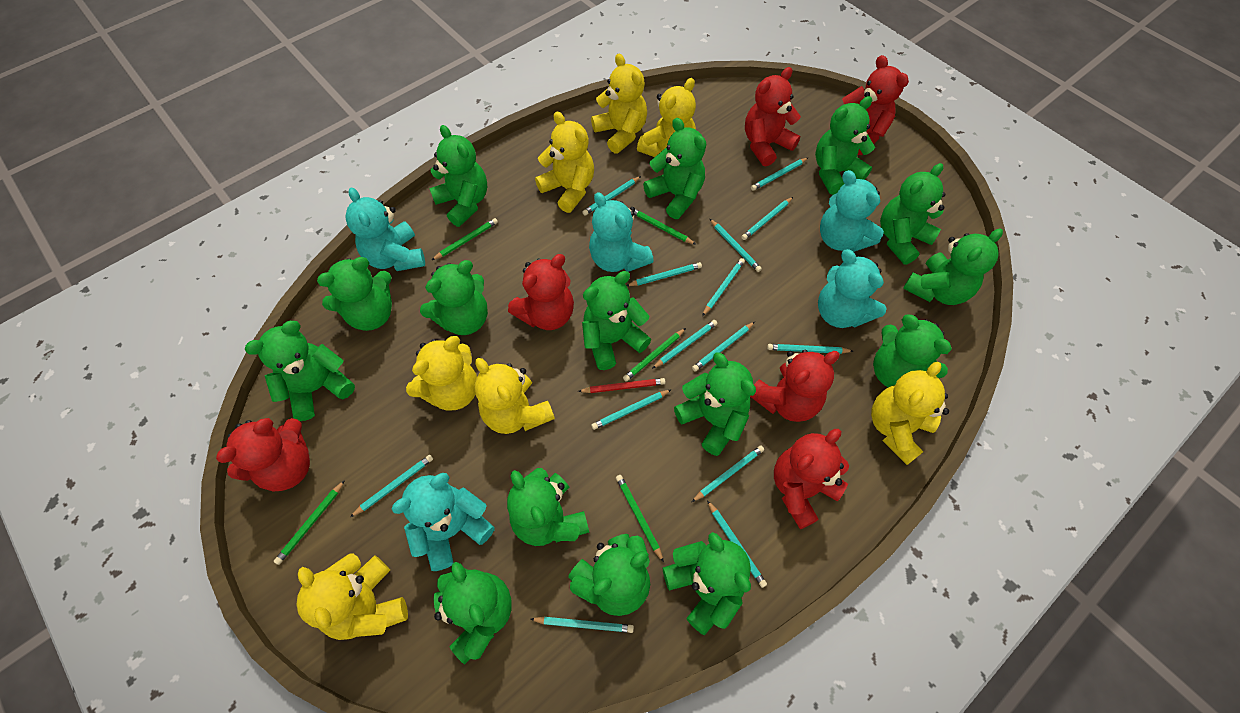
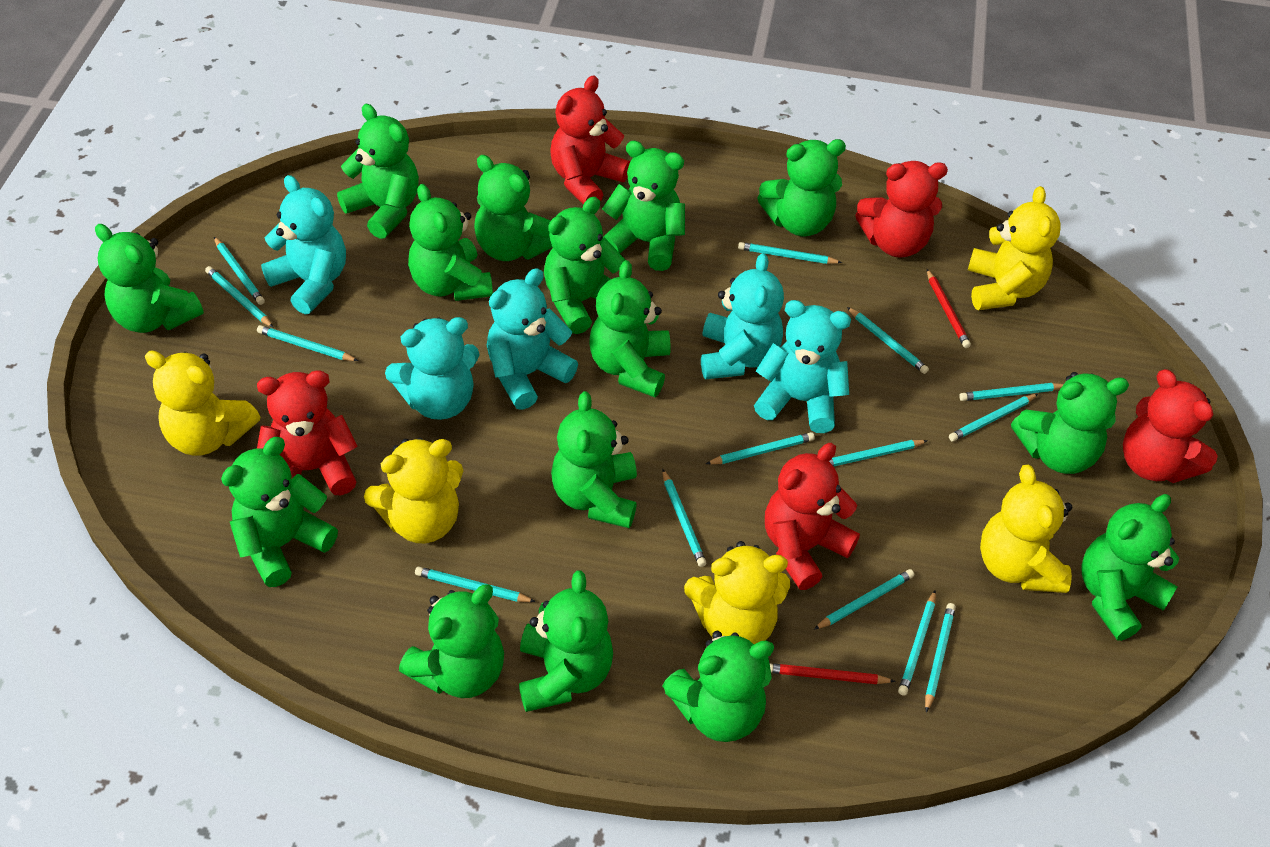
green pencil: [274,480,345,565] [432,218,498,260] [616,475,664,563] [623,328,686,382] [634,209,696,245] = 5 -> none = 0
red pencil: [578,378,665,393] = 1 -> [770,663,896,684] [927,269,971,348] = 2
red teddy bear: [216,418,310,492] [508,254,574,330] [745,67,801,167] [750,349,840,422] [774,429,849,529] [842,55,909,155] = 6 -> [257,370,358,495] [550,76,630,204] [765,443,860,590] [855,161,948,258] [1123,369,1218,483] = 5
yellow teddy bear: [296,554,408,640] [406,336,477,410] [475,358,555,434] [535,112,594,213] [591,53,647,154] [637,78,696,157] [871,362,949,465] = 7 -> [145,350,260,456] [364,438,463,543] [684,541,790,644] [968,186,1061,310] [980,465,1072,593] = 5

